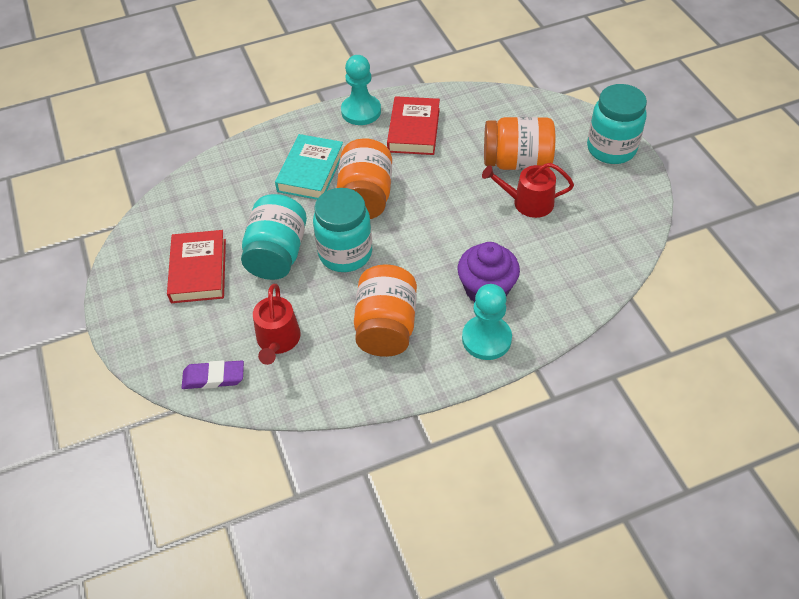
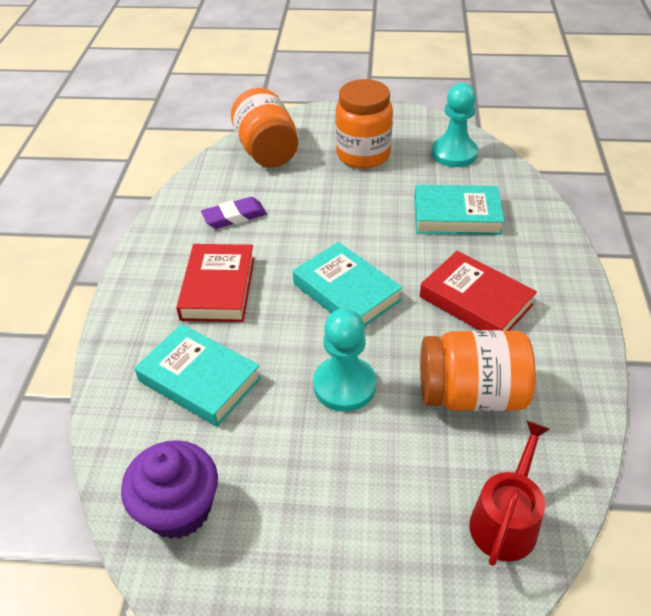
red watering can: [253,284,301,365] [482,163,574,218] = 2 -> [469,420,550,566] = 1
turquoise book: [275,134,343,200] = 1 -> [134,324,261,427] [293,242,403,326] [414,185,504,235] = 3
turquoise jar: [241,194,307,280] [313,188,372,272] [587,84,647,164] = 3 -> none = 0

